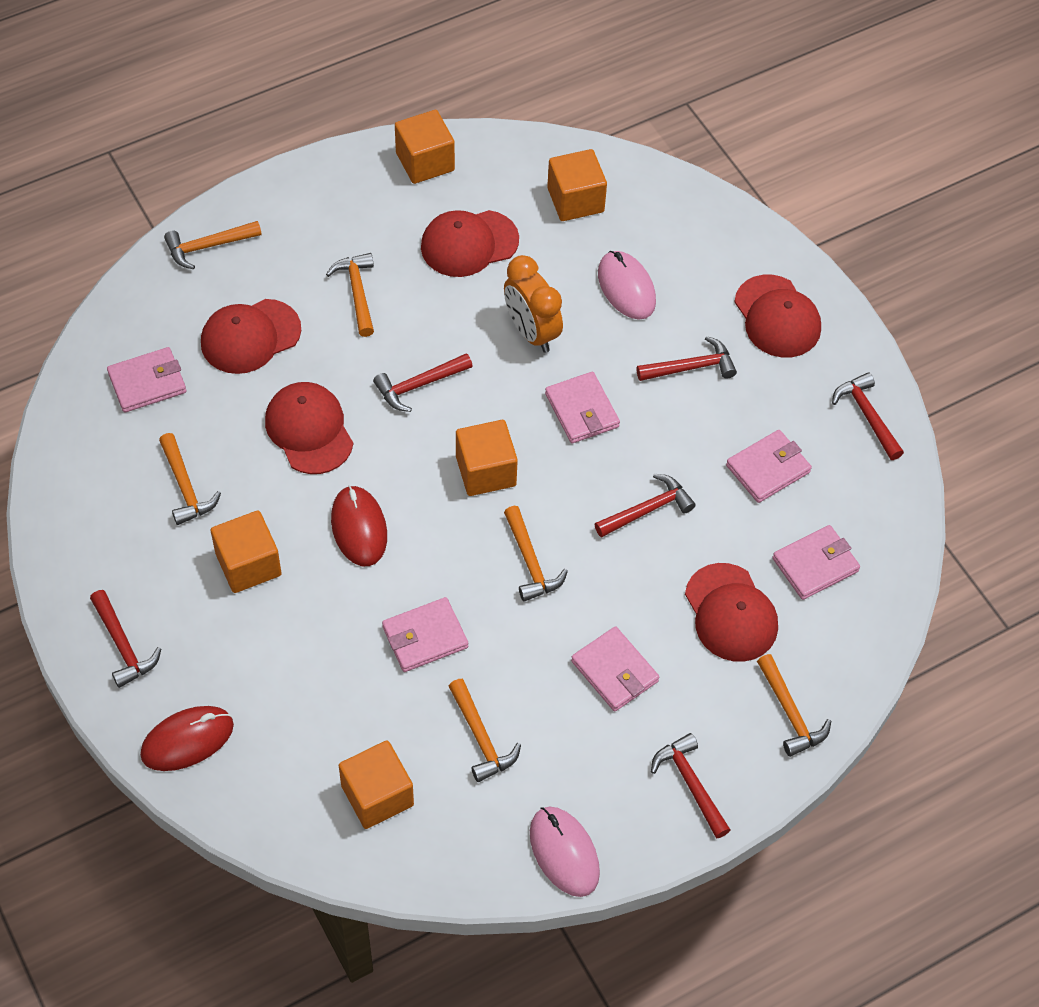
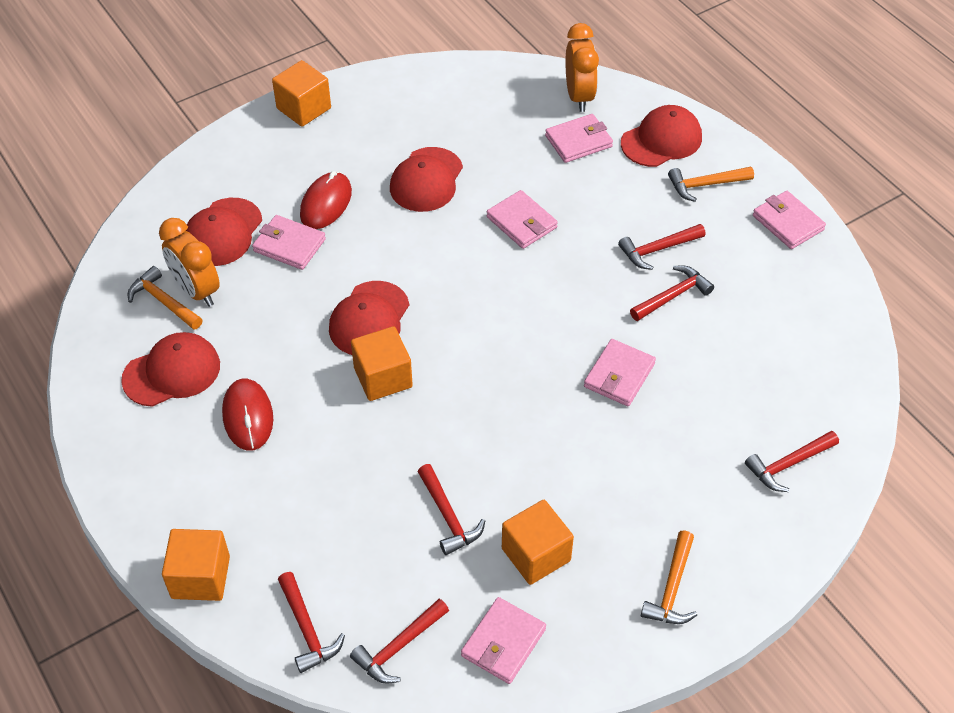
orange clock: [504,255,563,353] = 1 -> [159,218,220,307] [566,23,599,112] = 2
orange cube: [211,510,282,593] [339,740,414,829] [395,110,455,184] [456,420,518,496] [547,149,607,221] = 5 -> [162,529,230,601] [272,60,331,127] [351,326,413,401] [502,500,574,585] = 4
orange hammer: [159,433,221,525] [164,221,262,269] [326,253,374,337] [448,679,521,782] [504,506,568,602] [757,654,831,757] = 6 -> [128,266,203,330] [641,530,697,624] [668,167,754,202] = 3
pink mouse: [530,807,600,897] [598,251,656,320] = 2 -> none = 0

